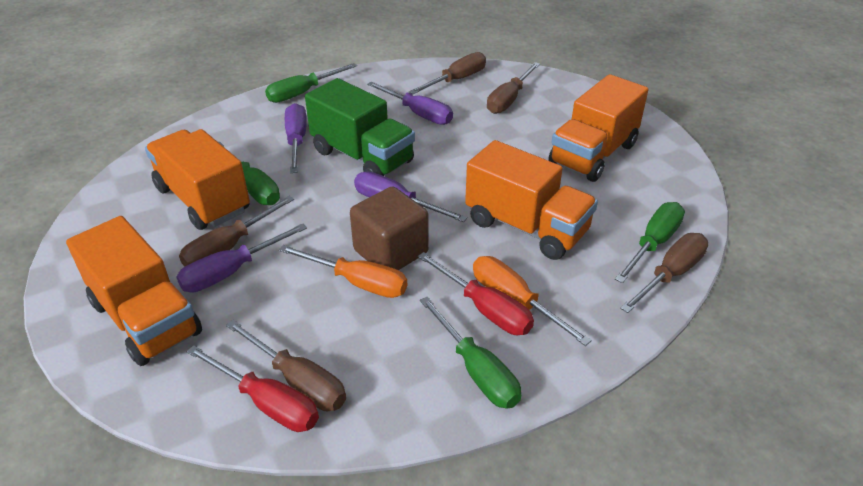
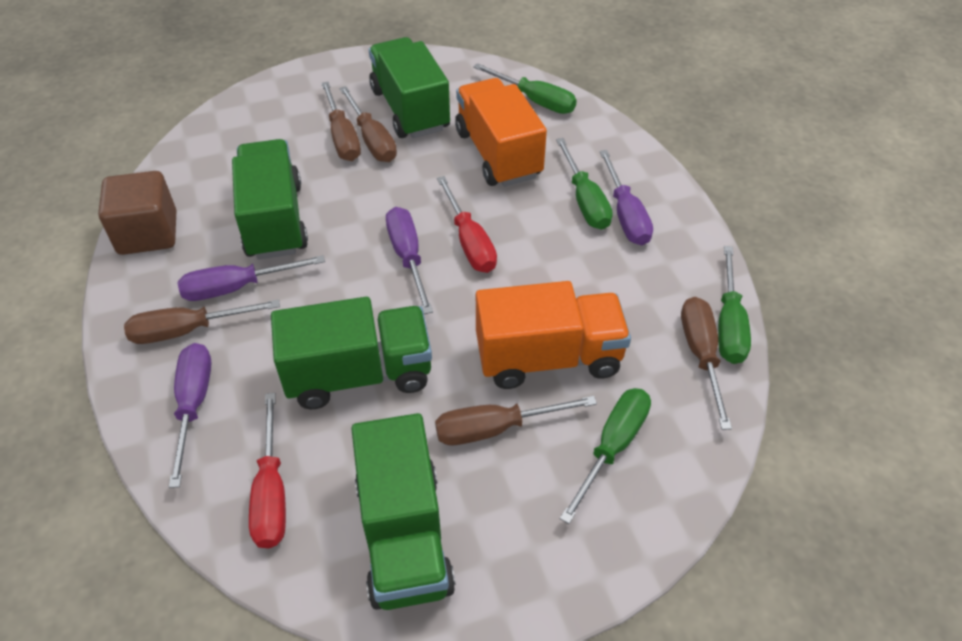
green truck: [305,78,415,176] = 1 -> [232,139,308,260] [271,297,432,409] [351,413,455,610] [369,37,450,138] = 4
orange screwdriver: [279,245,407,298] [473,256,592,346] = 2 -> none = 0
orange truck: [66,216,202,366] [145,129,250,230] [465,140,598,260] [549,74,648,182] = 4 -> [455,78,547,187] [476,281,631,389] = 2

